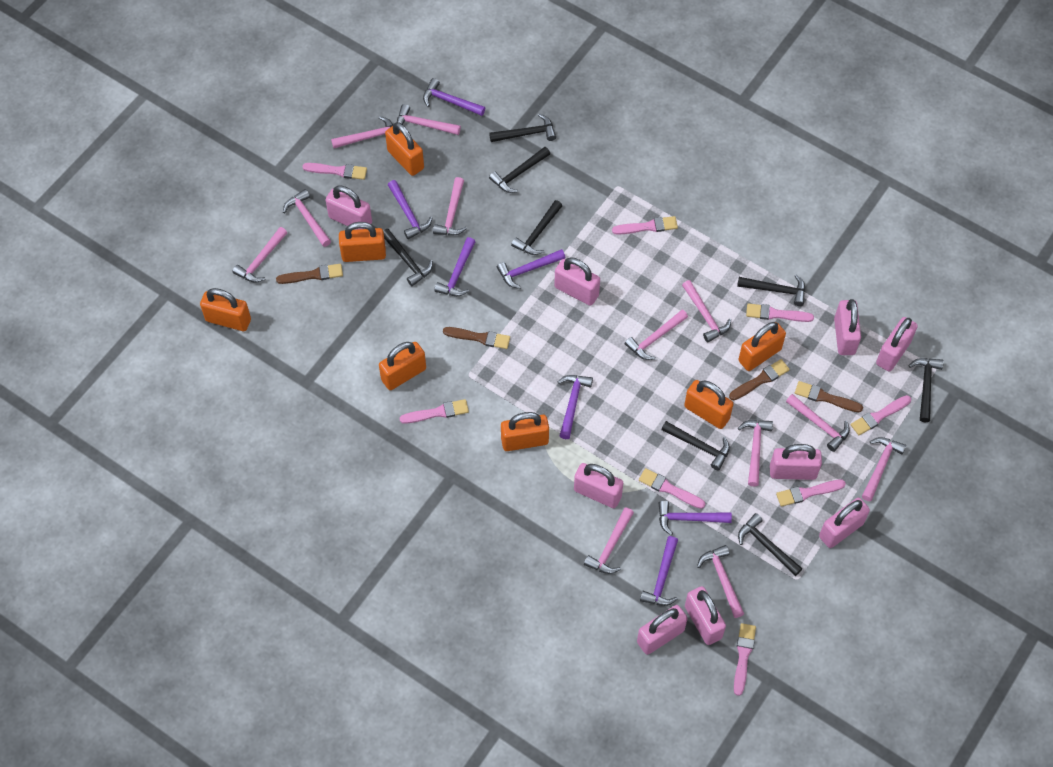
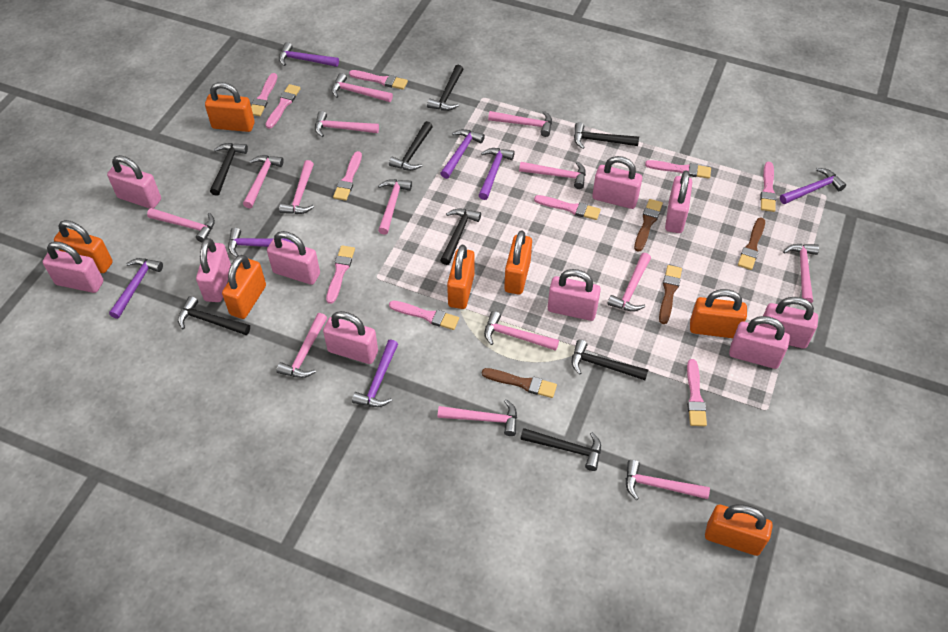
pink brush: [302,163,367,180] [400,399,469,424] [612,216,678,235] [639,468,705,509] [734,623,756,696] [746,303,814,322] [776,480,846,507] [851,395,911,435] = 8 -> [251,73,277,116] [265,84,301,129] [326,245,355,304] [333,151,362,201] [349,70,408,90] [389,301,459,330] [534,195,601,220] [645,160,711,179] [687,359,707,426] [760,162,776,212] = 10
pink hammer: [232,227,287,283] [283,189,331,247] [331,116,393,148] [397,104,461,135] [433,177,467,235] [584,507,634,574] [625,310,688,360] [682,280,731,343] [697,545,744,618] [738,420,773,486] [786,394,850,452] [862,437,906,501] = 12 -> [147,208,215,243] [243,155,284,208] [276,313,327,378] [279,160,314,214] [315,111,379,137] [332,73,393,102] [378,179,412,235] [438,399,517,436] [484,311,559,351] [488,111,552,137] [519,161,586,189] [607,253,651,312] [626,460,710,500] [783,244,819,303] = 14
pink padlock: [326,186,372,230] [554,257,600,306] [574,463,623,508] [637,605,688,655] [685,586,726,645] [770,444,822,480] [819,498,870,548] [834,299,861,355] [876,317,918,372] = 9 -> [43,242,103,293] [107,155,161,209] [196,238,231,302] [267,231,320,285] [323,311,378,364] [548,269,601,321] [592,156,642,209] [665,170,692,233] [729,316,790,369] [759,297,818,349] = 10

